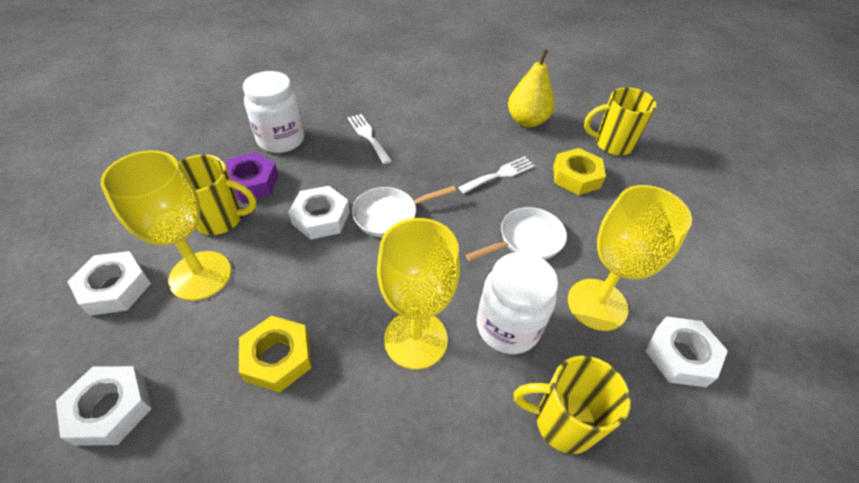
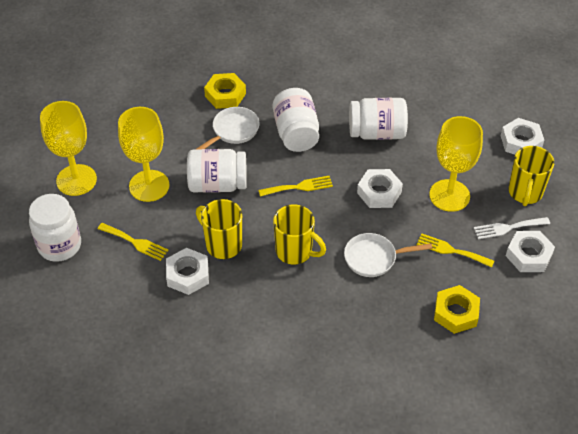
purple nut: [225,152,279,202] = 1 -> none = 0
white fork: [347,114,392,164] [458,156,535,194] = 2 -> [474,217,550,239] = 1
white jar: [243,71,305,153] [477,252,558,354] = 2 -> [29,194,81,262] [187,149,247,193] [273,88,319,152] [349,98,408,140] = 4
yellow fork: none = 0 -> [97,223,169,261] [258,176,333,197] [417,234,494,268] = 3
yellow pear: [508,49,555,128] = 1 -> none = 0

